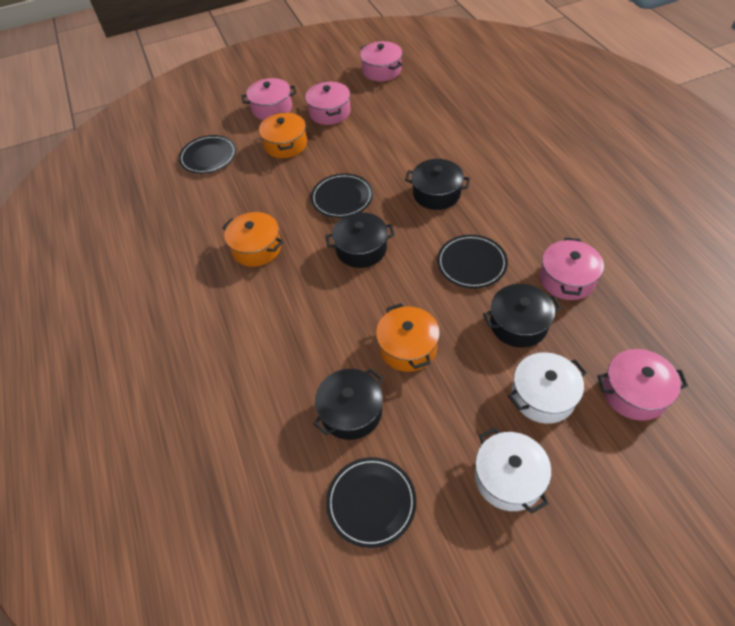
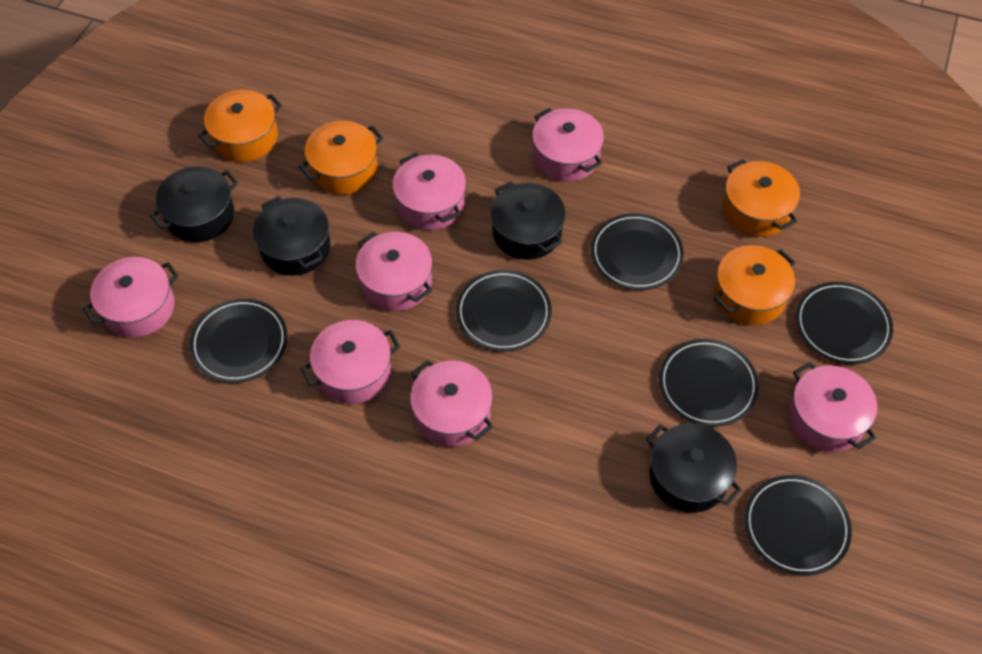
black plate: [179,135,236,174] [311,173,373,218] [326,457,416,548] [437,235,508,289] = 4 -> [189,299,288,383] [456,270,551,351] [591,213,684,290] [659,339,759,427] [744,475,852,576] [795,282,893,364] = 6
orange pot: [222,212,283,267] [259,112,307,158] [376,303,440,372] = 3 -> [198,90,282,162] [299,121,383,195] [714,245,795,325] [722,159,800,237] = 4
pink pot: [242,78,296,120] [305,81,351,125] [360,41,403,82] [540,238,604,300] [598,349,688,421] = 5 -> [83,257,179,338] [301,320,400,404] [355,232,433,311] [392,153,466,230] [410,360,493,447] [532,108,604,182] [789,362,877,452] = 7
white pot: [475,427,552,513] [508,352,587,424] = 2 -> none = 0

